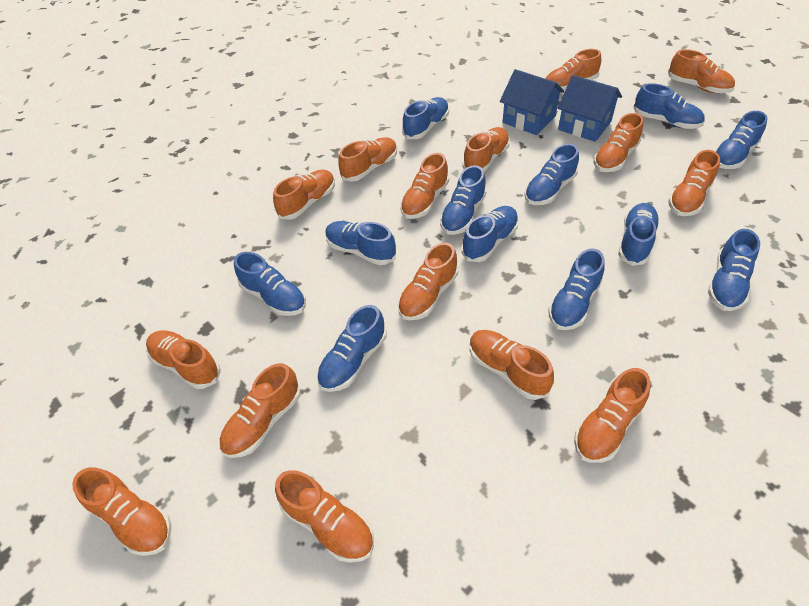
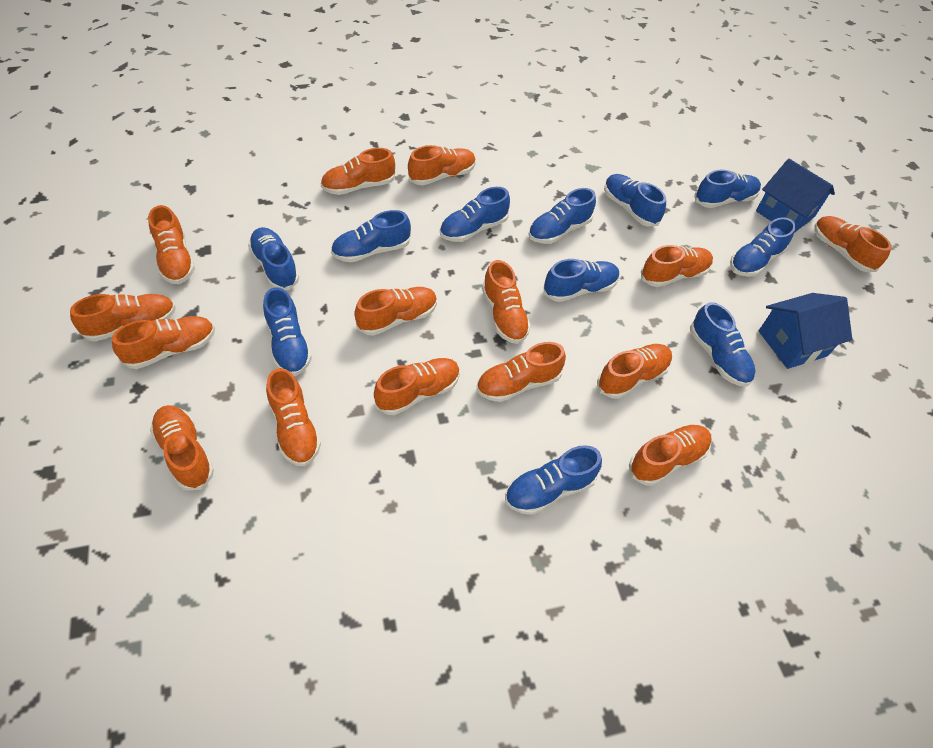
blue shoe: [234,252,306,316] [317,305,387,392] [325,221,396,265] [402,97,449,139] [440,165,487,235] [461,206,519,262] [524,144,579,205] [548,248,605,330] [618,203,660,266] [633,83,705,129] [708,229,760,311] [715,111,767,169] = 12 -> [248,227,299,290] [263,287,312,376] [331,210,411,262] [440,187,510,242] [505,445,602,515] [528,188,596,244] [544,259,620,302] [604,174,666,226] [690,302,756,387] [695,170,761,208] [730,217,796,277] = 11

